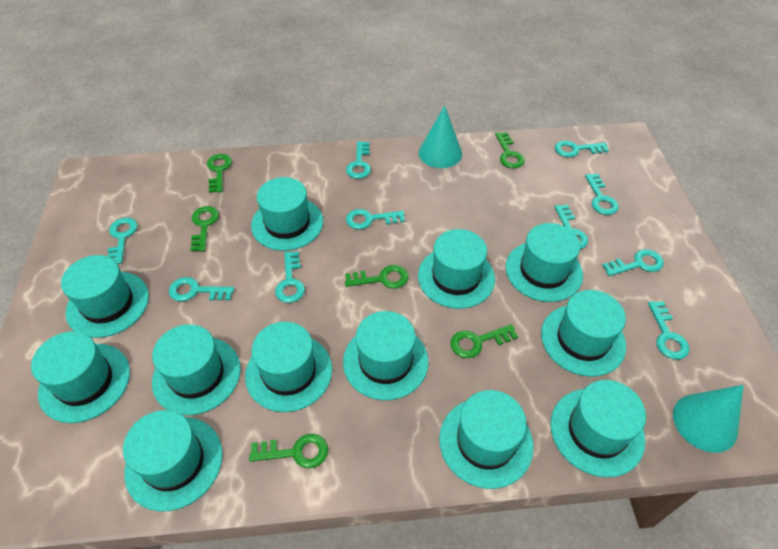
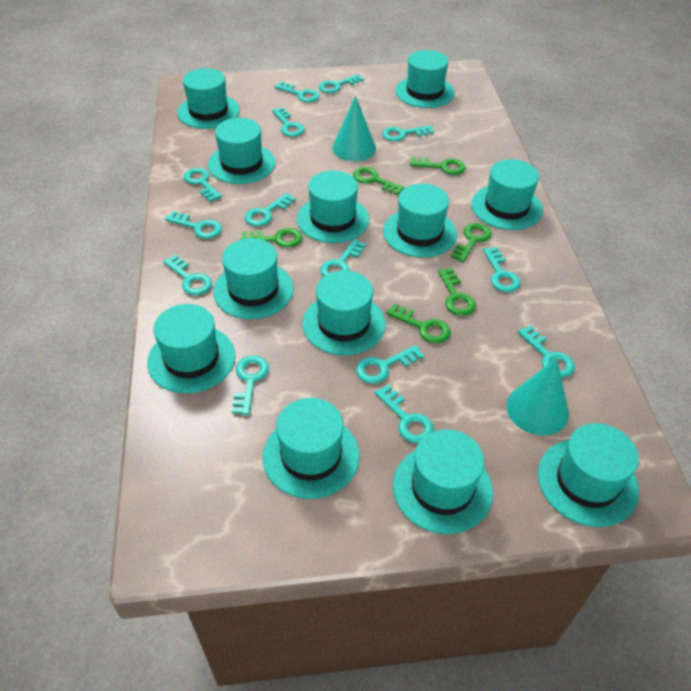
turquoise key: [108,218,138,264] [169,277,234,301] [275,252,305,303] [346,141,371,179] [346,209,405,229] [554,205,588,249] [555,140,609,157] [585,174,619,215] [602,249,664,276] [648,301,690,359] = 10 -> [163,254,212,295] [165,211,222,239] [184,168,222,202] [231,355,269,415] [245,193,296,226] [272,107,305,137] [275,82,320,102] [319,74,364,93] [320,239,366,276] [356,345,424,384] [375,384,434,443] [382,125,434,141] [483,247,521,292] [518,325,575,378] = 14

